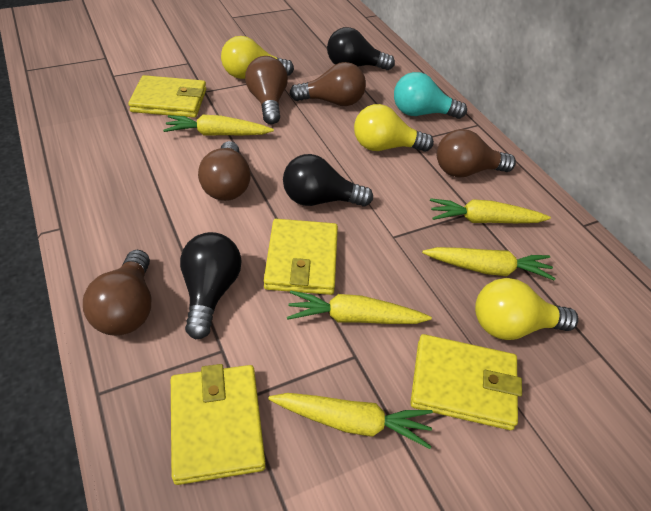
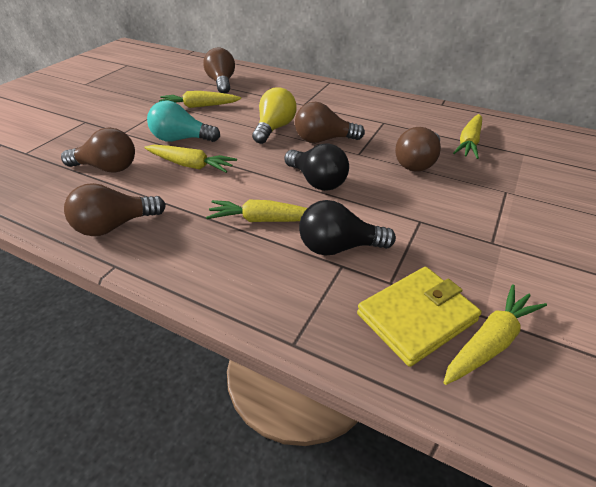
black light bulb: [180,232,241,339] [283,154,373,207] [327,27,395,70] = 3 -> [284,143,349,191] [299,200,396,255] = 2
yellow light bulb: [221,36,294,79] [354,104,434,152] [475,278,578,340] = 3 -> [252,87,297,144] = 1
yellow wallet: [128,75,206,118] [171,364,266,485] [264,219,338,295] [410,334,522,430] = 4 -> [357,267,482,367] = 1

